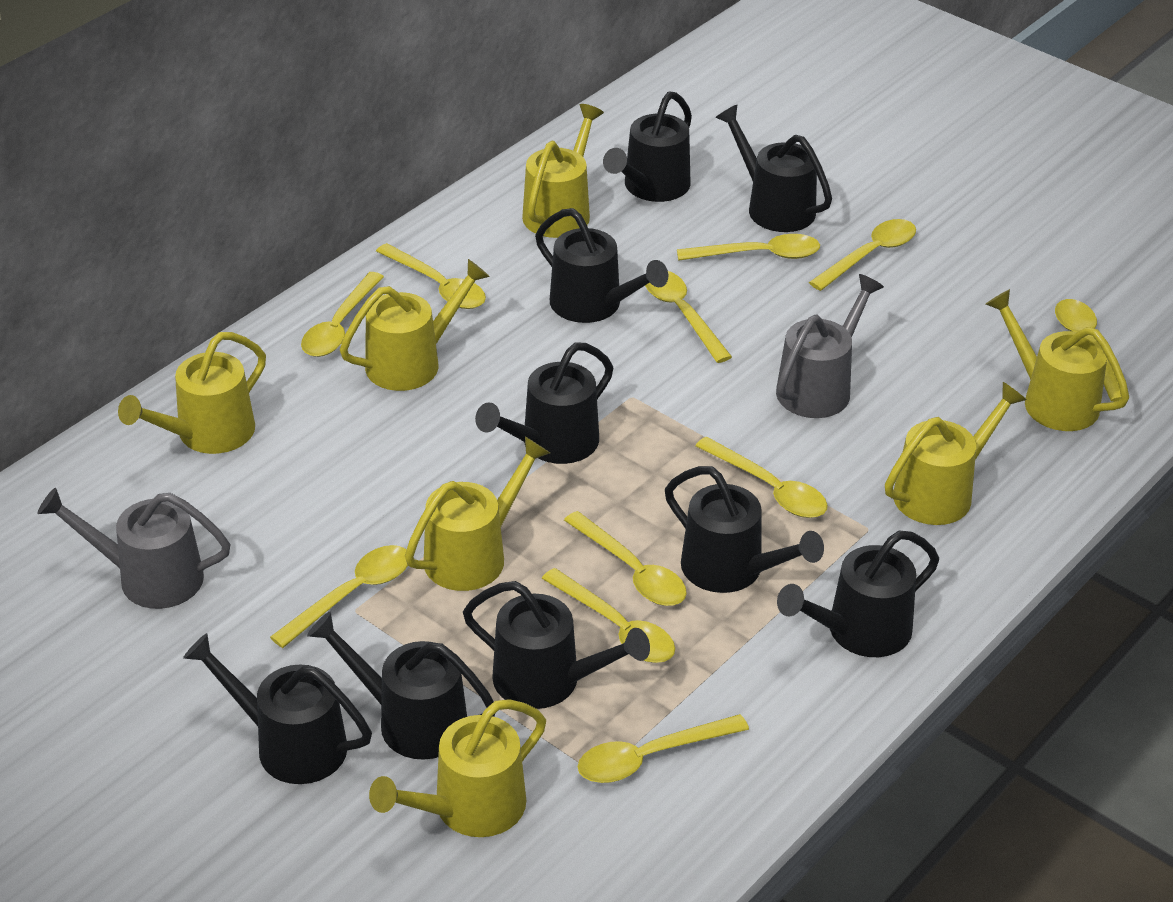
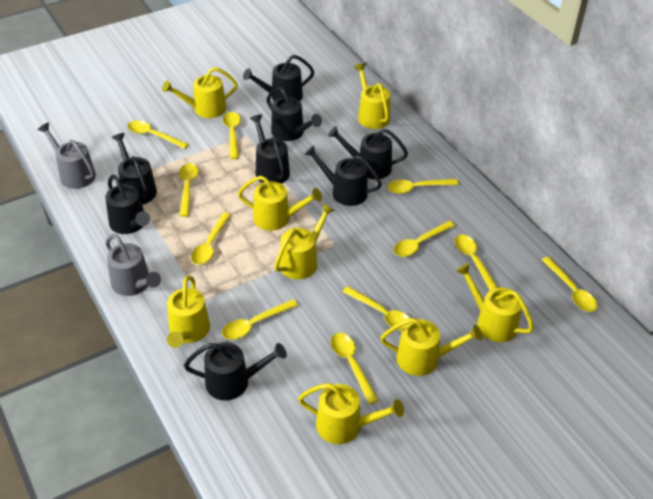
black watering can: [183,633,372,784] [307,612,495,760] [463,581,650,709] [475,342,613,464] [535,208,668,323] [603,91,692,202] [665,466,824,593] [715,105,832,232] [777,531,939,657] = 9 -> [105,175,150,234] [112,133,157,204] [184,342,287,400] [243,55,315,101] [250,114,290,184] [266,87,322,141] [304,145,382,206] [328,126,408,179] = 8
yellow watering can: [118,332,266,454] [340,259,490,391] [369,700,546,837] [405,437,550,591] [522,104,604,238] [885,382,1027,525] [986,289,1129,431] = 7 -> [162,67,238,118] [167,276,210,348] [238,176,322,231] [274,203,335,279] [298,383,404,444] [354,63,390,129] [381,318,483,376] [456,263,534,342] = 8

